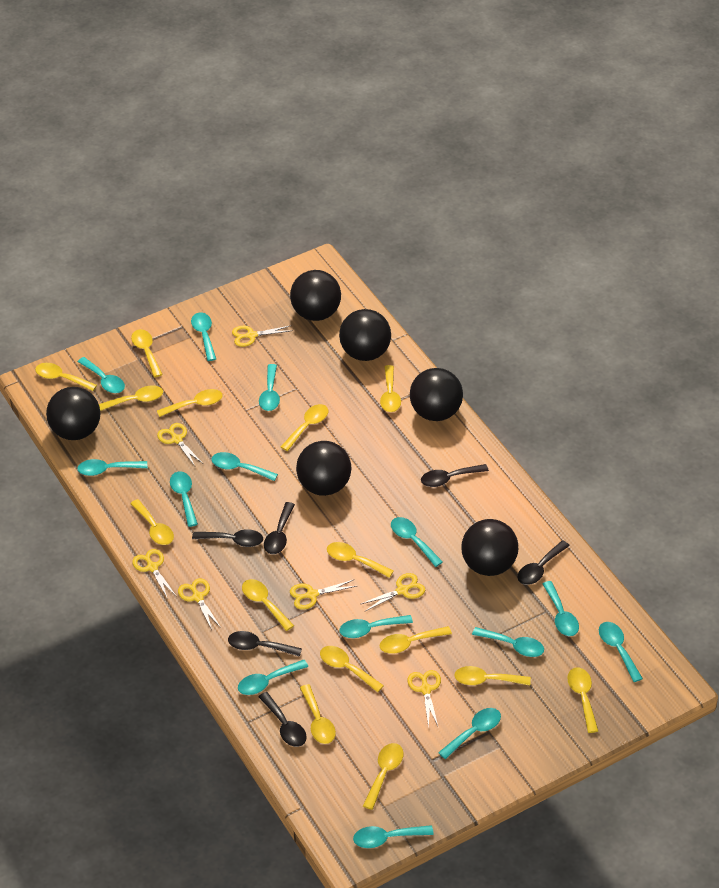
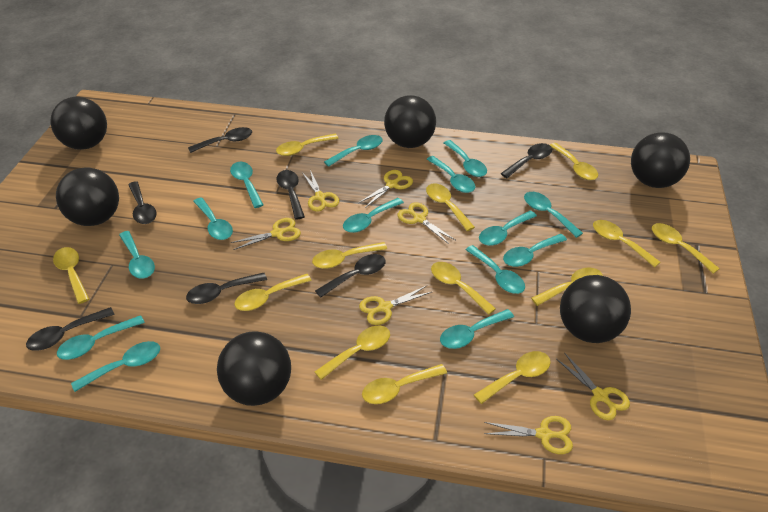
black spoon: [192,529,263,547] [228,631,302,657] [259,692,307,747] [264,502,295,554] [421,464,489,487] [518,540,570,585] = 6 -> [26,307,115,351] [128,181,157,224] [186,273,267,304] [188,127,252,153] [276,170,305,220] [315,254,386,298] [500,143,552,178] = 7
yellow spoon: [35,363,97,391] [99,386,163,411] [130,499,174,545] [131,329,163,377] [157,389,223,417] [242,579,294,631] [281,404,328,451] [300,684,336,744] [320,646,384,692] [327,542,394,578] [363,743,403,810] [380,365,401,412] [380,626,452,654] [454,666,531,685] [567,667,598,733] = 15 -> [53,247,89,304] [234,274,312,311] [276,134,339,156] [312,242,387,269] [315,326,390,380] [362,364,447,404] [426,183,475,231] [431,262,496,315] [474,351,551,404] [531,268,603,306] [550,143,598,180] [593,220,660,268] [652,223,720,274] = 13

